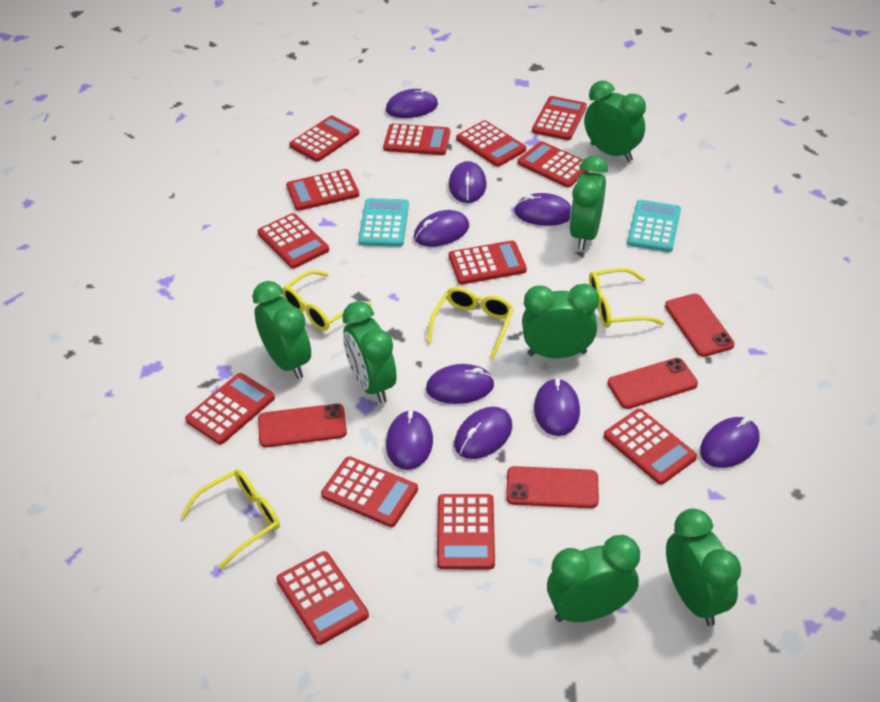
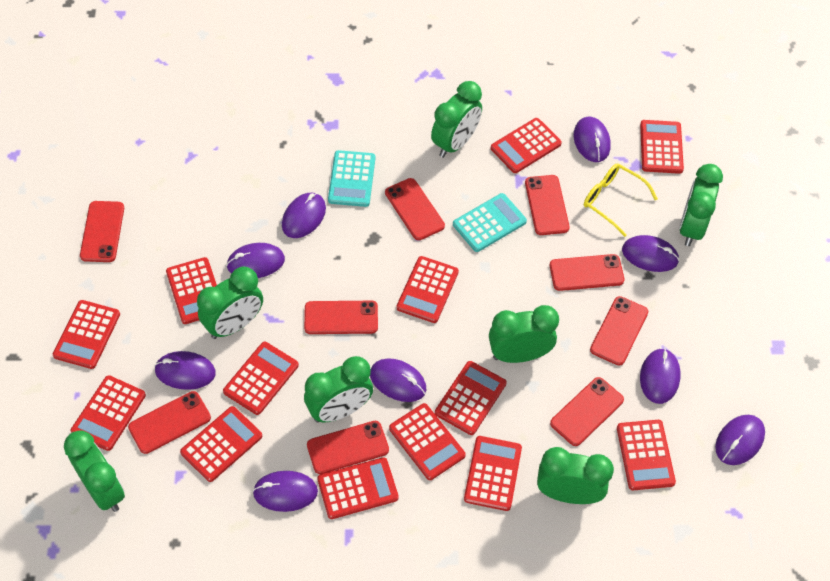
red phone: [258,404,347,447] [506,466,599,508] [607,358,698,409] [665,294,735,357] = 4 -> [80,201,124,262] [128,391,211,454] [304,301,378,334] [307,421,389,474] [385,178,445,240] [525,175,570,235] [550,254,624,291] [550,377,624,446] [590,296,648,366] = 9
yellow glasses: [181,469,280,569] [282,270,371,331] [427,287,514,359] [589,268,664,328] = 4 -> [584,163,658,237] = 1

